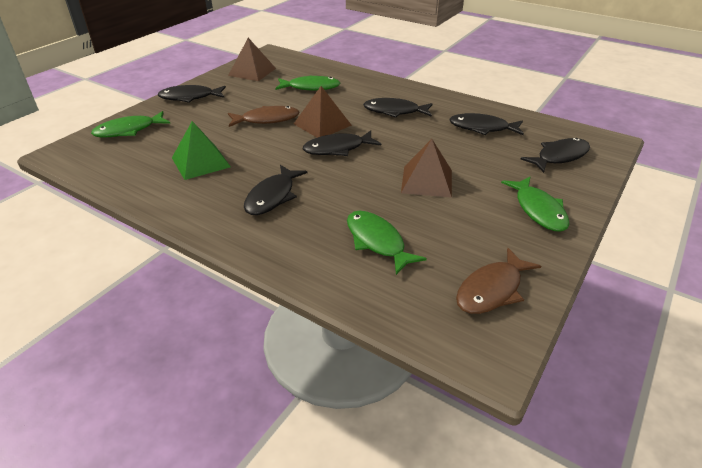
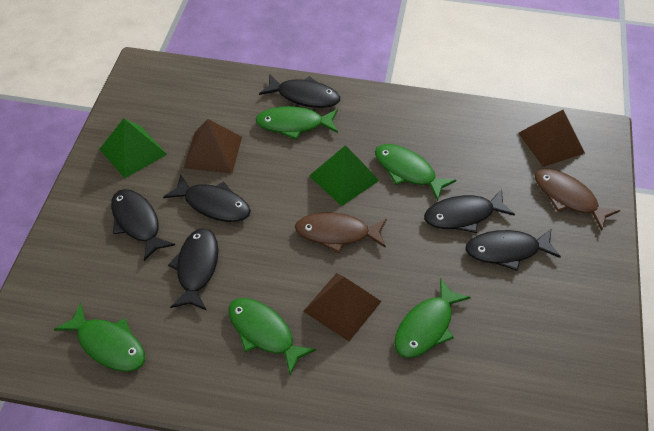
green fish: [91,111,171,137] [275,75,340,91] [347,211,427,275] [501,177,570,232] = 4 -> [54,303,145,372] [228,298,316,375] [255,106,338,140] [375,144,456,201] [394,278,471,358] = 5
green pyramid: [172,121,231,180] = 1 -> [99,118,167,178] [309,145,380,206] = 2

